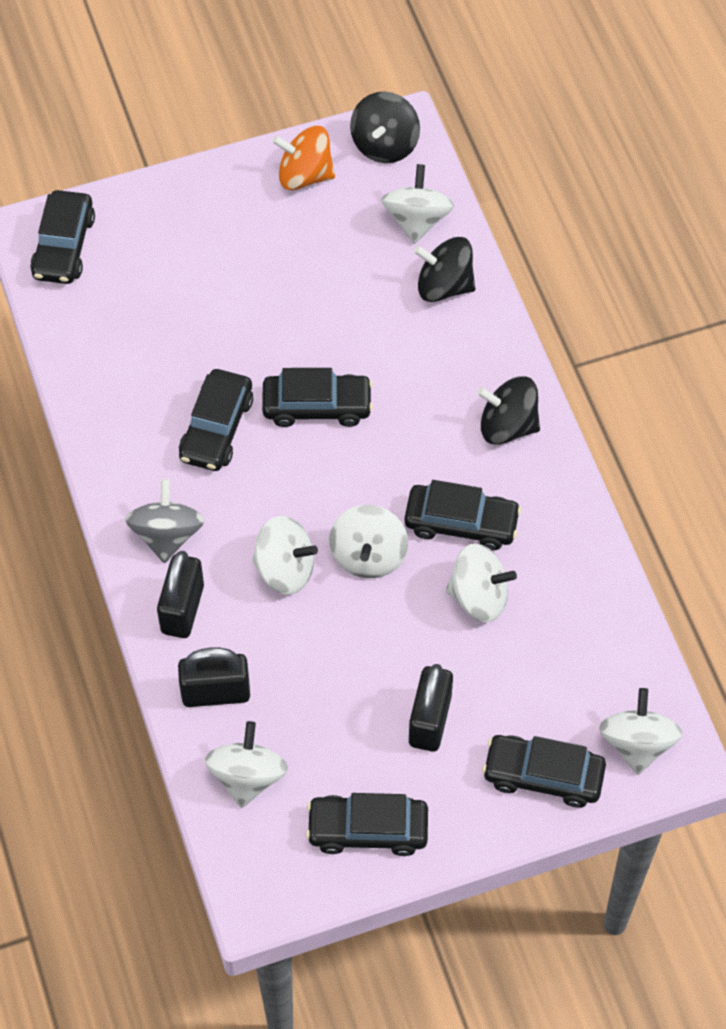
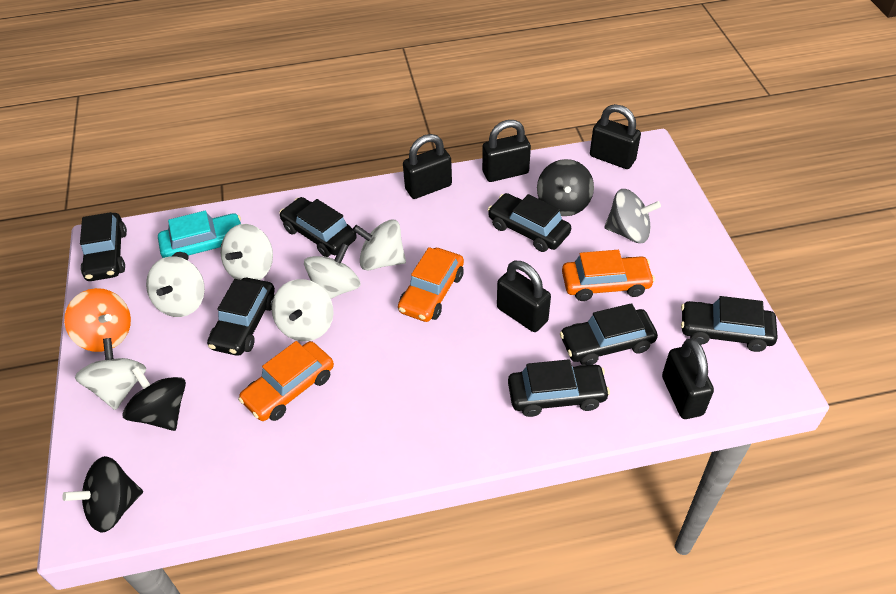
black car: [30,190,95,284] [179,369,253,471] [262,368,373,427] [306,793,428,856] [404,480,521,550] [482,735,606,808] = 6 -> [80,212,127,281] [207,278,275,356] [279,197,357,257] [488,193,571,252] [508,359,610,417] [560,303,658,365] [681,296,778,352] = 7
black padlock: [157,551,204,638] [178,648,250,707] [409,664,453,752] = 3 -> [403,134,452,199] [482,120,531,182] [497,261,551,332] [590,104,641,169] [662,338,714,419] = 5
orange car: none = 0 -> [238,341,334,421] [398,247,464,322] [562,250,655,301] = 3
turquoise car: none = 0 -> [158,211,241,260] = 1

